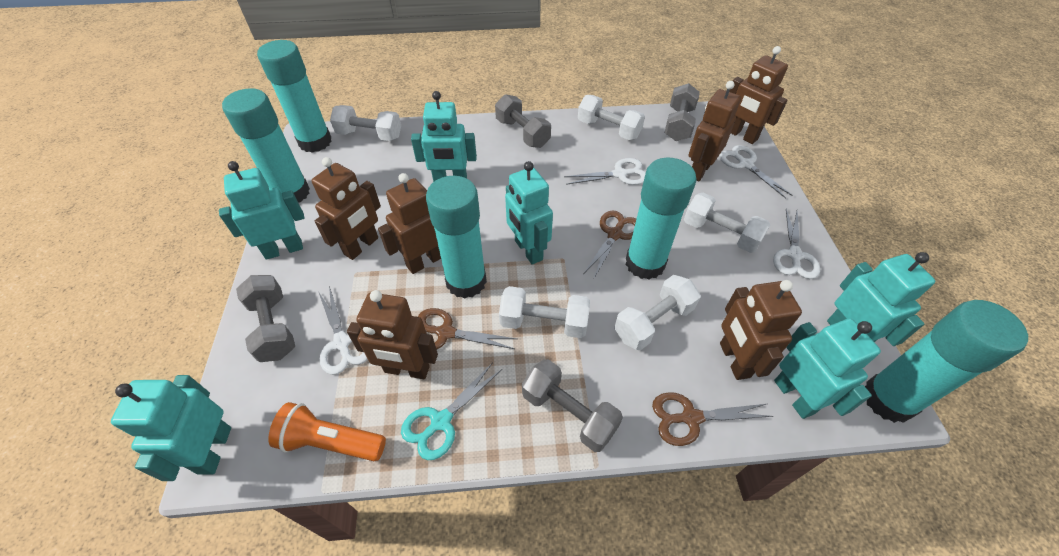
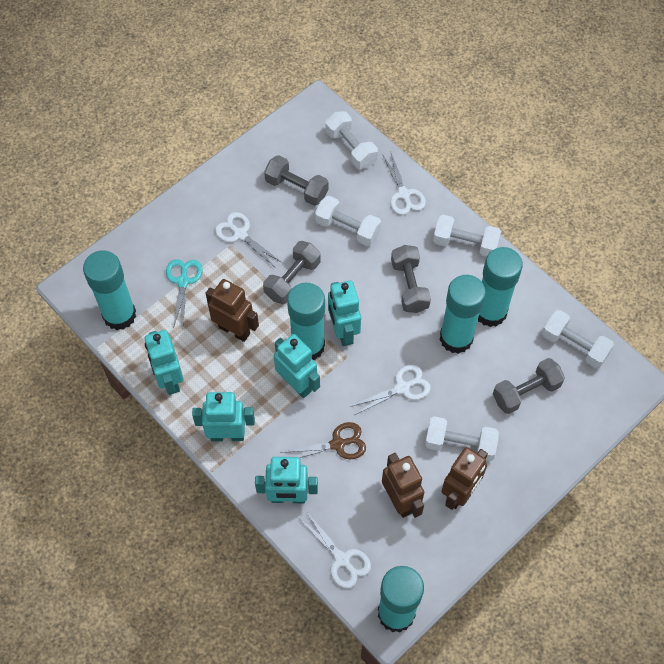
brown robot: [312,157,381,260] [347,290,438,379] [378,173,441,274] [689,81,741,181] [720,280,802,380] [729,46,788,144] = 6 -> [206,279,259,342] [382,453,424,518] [441,447,488,510] = 3
brown scissors: [418,308,517,349] [584,211,636,280] [652,392,773,446] = 3 -> [280,422,366,459] = 1
orange flashlight: [268,402,386,461] = 1 -> none = 0
turquoise robot: [111,375,231,481] [219,161,304,260] [411,91,477,182] [505,161,553,264] [774,318,881,419] [827,252,935,346] = 6 -> [145,330,184,395] [192,392,255,441] [255,457,318,503] [274,334,320,398] [328,280,361,346] = 5

